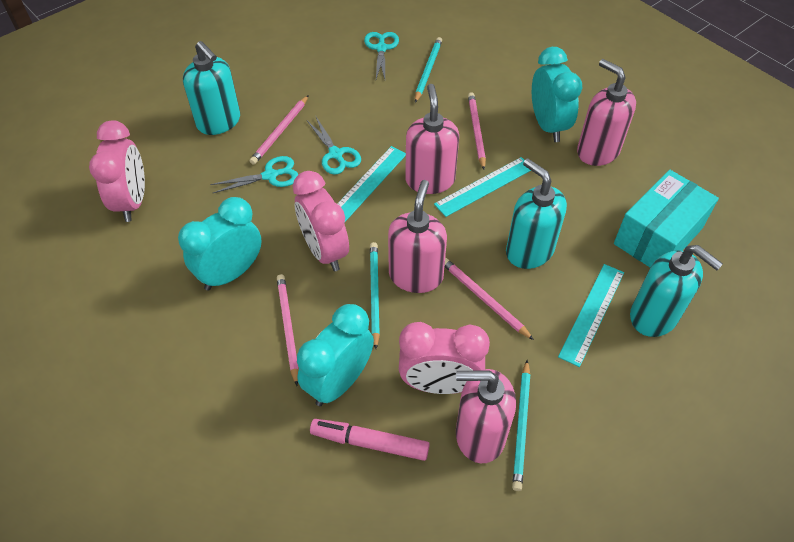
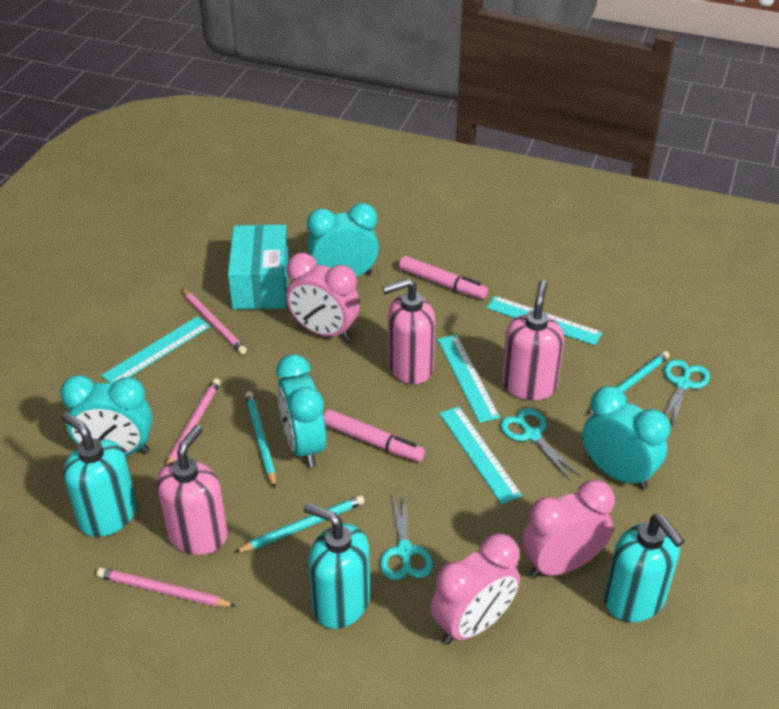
pink marker: [310,419,430,461] = 1 -> [324,409,425,462] [399,256,488,299] = 2
pink pencil: [250,95,309,165] [277,274,299,386] [445,258,534,340] [468,92,486,170] = 4 -> [97,568,235,607] [166,378,220,465] [182,289,247,354] = 3
pink soap dispenser: [388,180,447,293] [405,84,459,194] [456,369,516,463] [577,59,636,166] = 4 -> [156,425,228,555] [382,278,435,384] [502,280,564,400] = 3
turquoise clock: [178,197,262,291] [297,304,374,406] [532,47,582,142] = 3 -> [60,375,153,456] [276,354,326,467] [307,203,379,277] [582,386,670,490] = 4
turquoise ruler: [337,146,406,222] [434,157,531,217] [558,264,624,367] = 3 -> [101,316,210,383] [437,335,500,423] [439,406,522,504] [486,296,602,345] = 4

